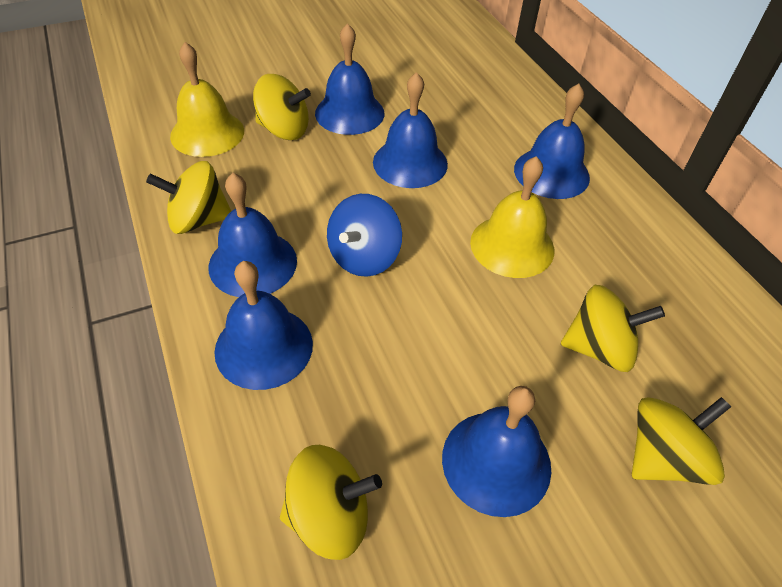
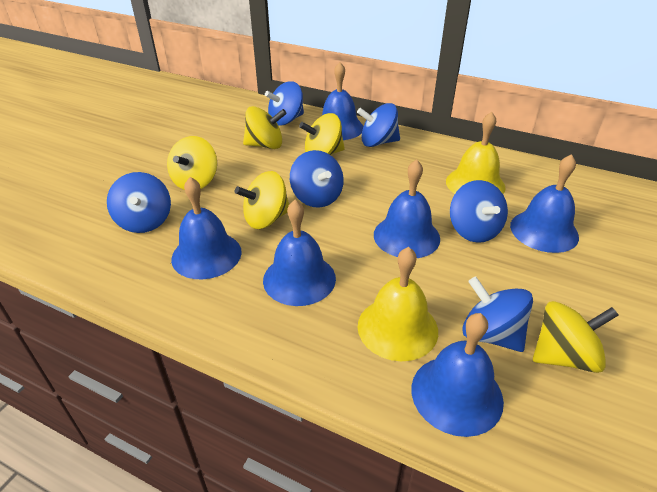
blue spinning top: [327,194,402,277] = 1 -> [107,172,171,233] [265,81,304,126] [290,150,344,208] [357,103,400,147] [450,180,508,243] [462,276,533,352] = 6

